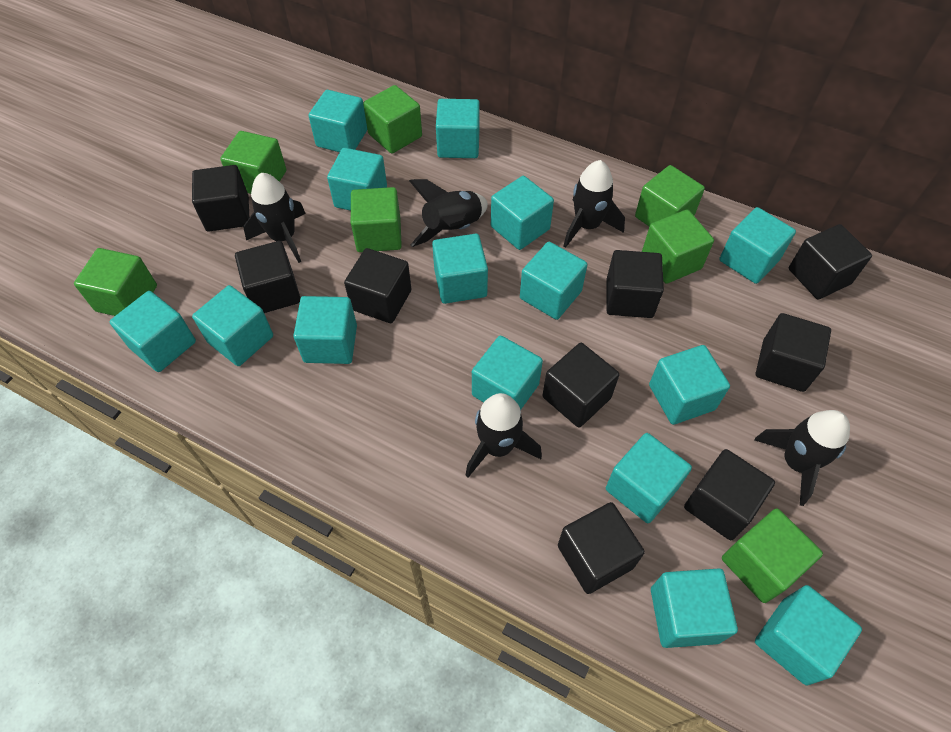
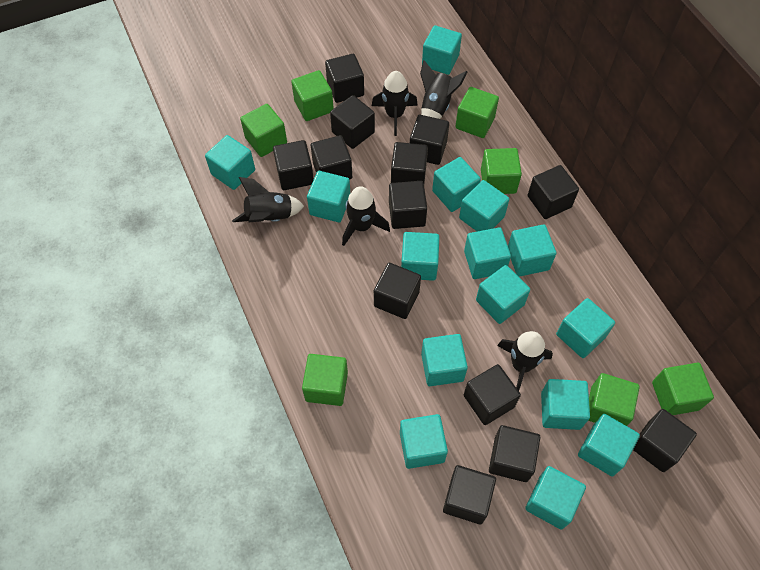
black cube: [192,165,249,232] [235,241,300,313] [344,248,411,323] [543,343,619,428] [558,502,645,594] [606,250,664,318] [684,449,775,540] [756,313,831,392] [789,224,872,300] = 9 -> [273,140,314,190] [311,135,352,179] [325,54,364,103] [330,95,375,149] [374,263,421,319] [389,181,427,229] [391,142,428,183] [410,115,449,165] [443,465,496,525] [464,364,521,425] [489,425,540,482] [528,165,579,219] [633,409,697,472] = 13

